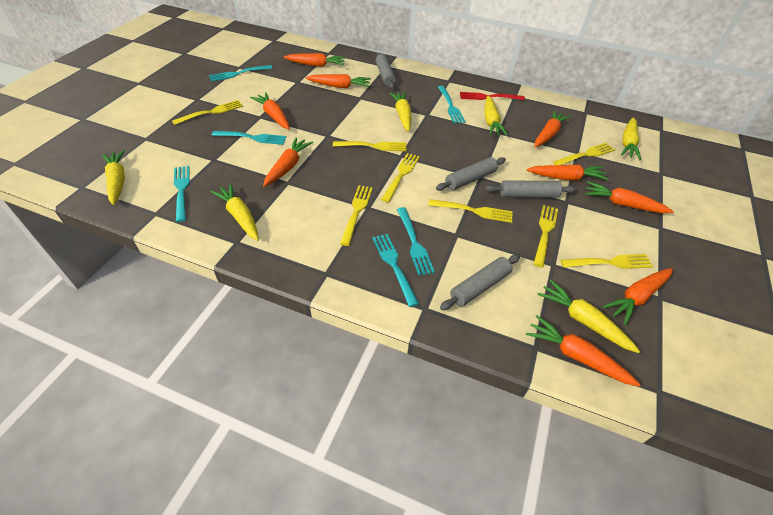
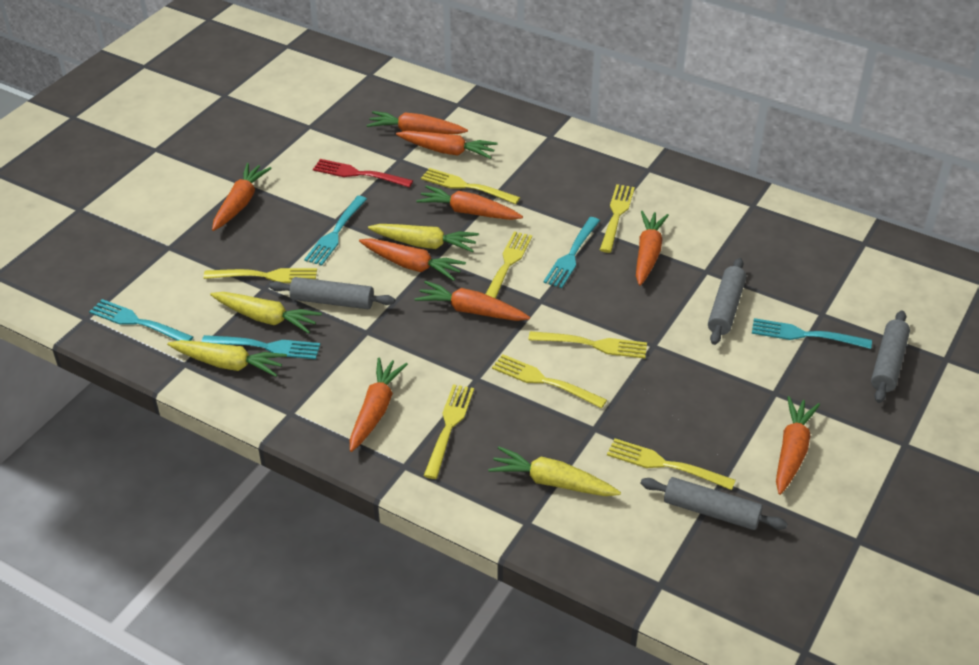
turquoise fork: [174,166,190,222] [209,65,273,82] [212,131,286,145] [372,234,419,307] [397,207,435,276] [438,86,466,124] = 6 -> [89,299,193,341] [201,335,320,359] [304,196,367,266] [543,217,600,288] [752,318,872,349] = 5
yellow carrot: [102,150,125,205] [210,183,259,241] [389,92,411,132] [485,96,508,136] [537,280,640,353] [621,118,641,160] = 6 -> [167,340,287,377] [210,292,322,334] [368,224,479,252] [488,447,621,496] = 4

